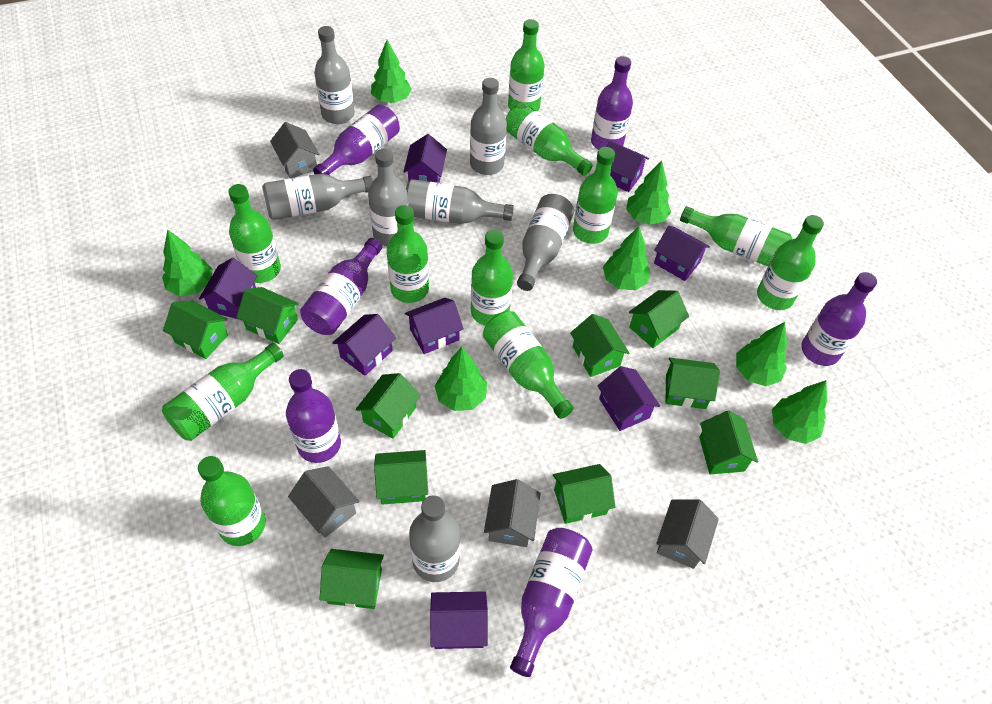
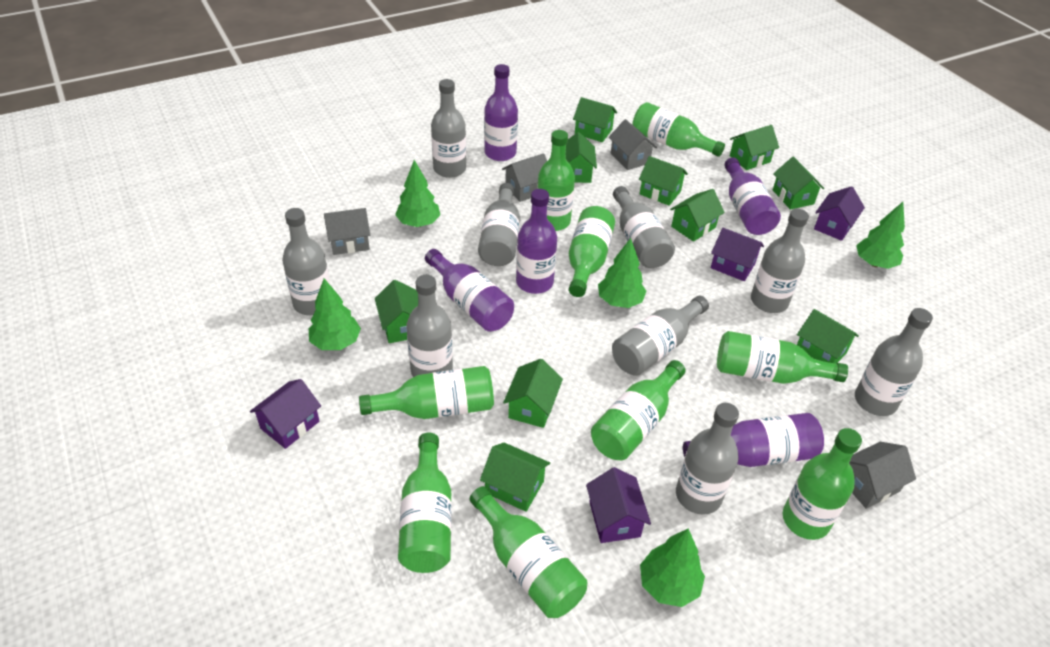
green bottle: [162,343,284,441] [198,456,266,546] [228,184,281,283] [387,205,429,303] [471,229,513,326] [483,311,574,419] [506,102,593,176] [508,19,545,111] [573,147,618,244] [680,206,792,266] [757,215,824,310] = 11 -> [359,366,494,419] [398,433,452,573] [470,486,587,618] [537,130,575,231] [569,206,615,297] [591,360,686,461] [632,102,725,157] [717,331,848,384] [783,428,862,540] = 9
green tree: [162,229,213,296] [371,40,412,103] [435,347,487,411] [603,226,650,290] [626,160,671,225] [736,322,787,386] [772,380,827,444] = 7 -> [309,278,361,350] [395,160,440,227] [598,238,646,308] [640,528,705,607] [856,202,905,269] = 5
grey bottle: [262,174,373,220] [314,26,355,124] [368,148,408,246] [406,179,514,224] [409,495,460,582] [470,78,507,175] [517,194,574,291] = 7 -> [282,208,330,316] [406,275,453,377] [431,79,466,178] [478,183,520,266] [612,296,709,376] [613,186,675,268] [676,403,739,515] [751,209,809,313] [855,308,933,416] = 9
purple bottle: [286,369,341,463] [300,238,382,335] [313,105,400,175] [510,528,593,677] [591,56,633,150] [801,272,877,366] = 6 -> [425,249,514,332] [484,64,518,161] [516,189,557,294] [683,413,824,467] [724,157,781,235] = 5
purple house: [199,258,257,320] [332,314,396,376] [403,134,447,183] [405,298,464,354] [430,591,488,649] [598,366,660,431] [607,141,649,192] [654,226,710,281] = 8 -> [250,379,321,449] [586,467,651,543] [711,228,764,281] [814,186,865,241] = 4

